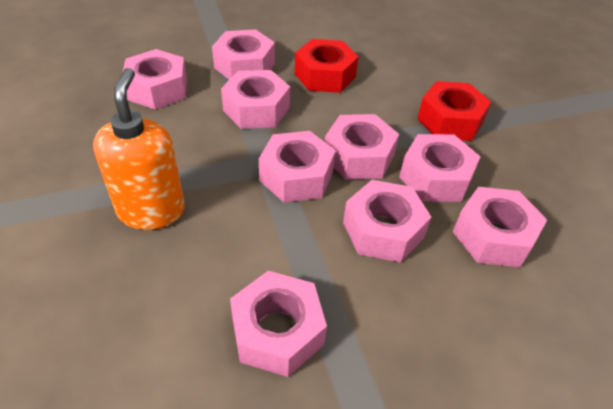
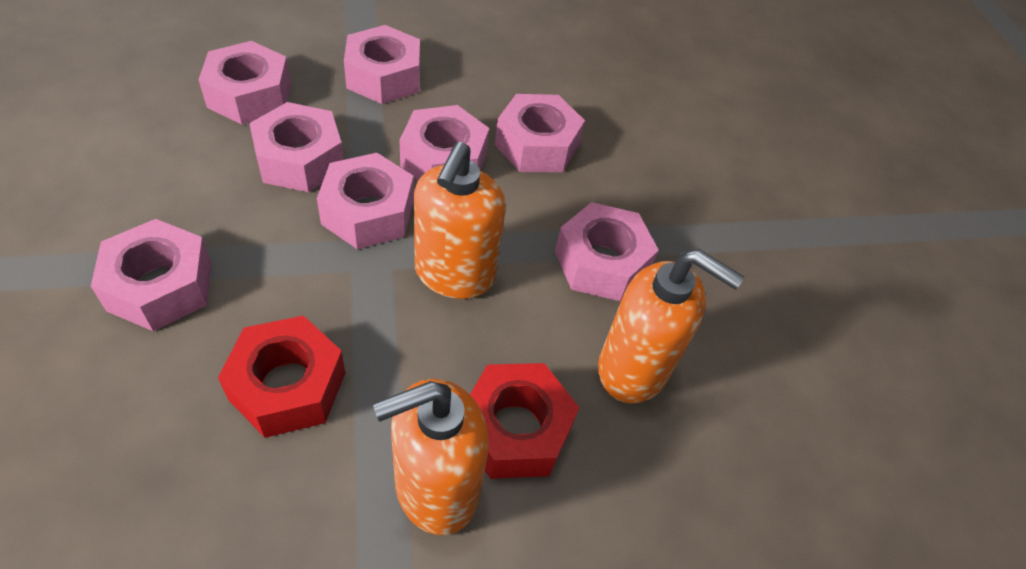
orange soap dispenser: [93,68,185,230] = 1 -> [373,379,489,535] [414,142,506,299] [598,249,744,404] = 3
pink nut: [123,49,187,109] [212,29,275,80] [221,70,290,129] [230,271,327,377] [259,131,336,203] [325,114,399,180] [343,180,431,263] [399,134,481,202] [453,187,547,267] = 9 -> [91,219,212,331] [198,41,291,125] [249,102,343,192] [317,153,414,249] [344,25,420,104] [400,105,489,180] [495,94,585,172] [555,202,659,301] = 8

